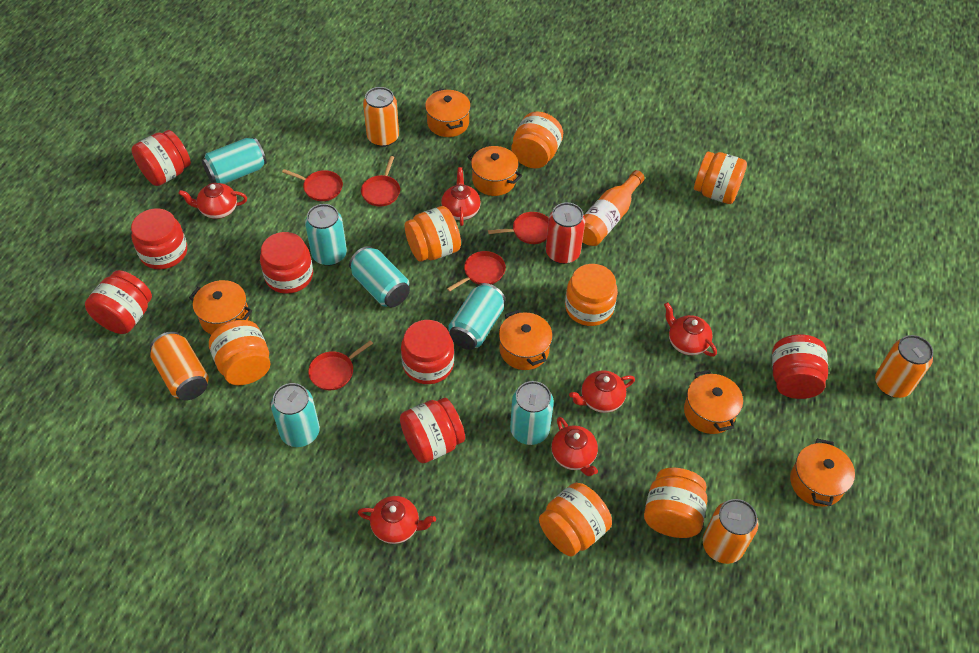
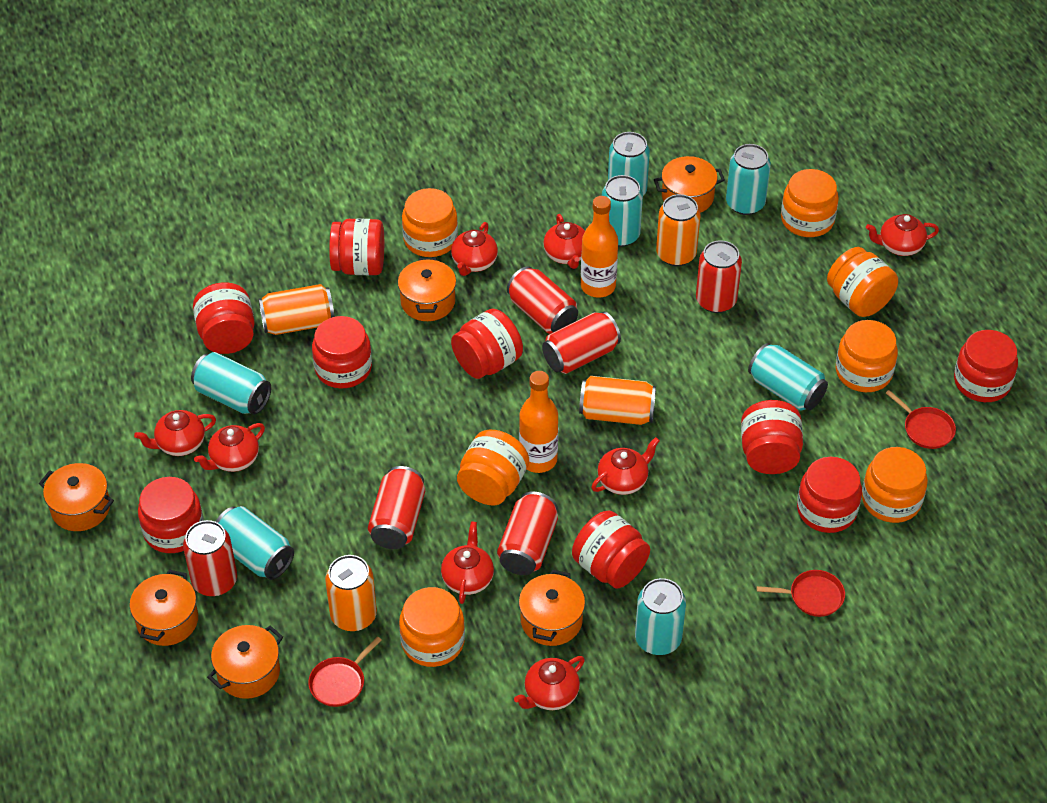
orange bottle: [582,170,645,246] = 1 -> [519,371,558,473] [581,196,618,298] = 2
red can: [546,202,585,264] = 1 -> [183,520,237,596] [368,466,425,549] [497,491,558,575] [507,266,578,334] [542,312,621,374] [696,240,742,313] = 6
red jar: [85,270,152,334] [131,208,187,269] [132,130,191,186] [260,232,313,294] [400,398,465,463] [401,320,454,384] [772,334,828,399] = 7 -> [138,477,204,553] [193,282,255,354] [312,316,372,388] [329,218,384,275] [451,309,523,379] [572,510,650,588] [741,400,803,474] [797,457,862,533] [954,330,1018,402] = 9
red pan: [282,169,343,201] [308,340,373,391] [361,156,400,206] [447,251,506,292] [488,212,549,244] = 5 -> [308,636,381,707] [757,570,845,617] [886,390,956,449] = 3
red teapot: [178,183,247,219] [358,496,436,544] [441,167,481,226] [551,417,598,476] [569,370,635,413] [664,302,717,357] = 6 -> [134,410,216,456] [194,423,265,472] [441,521,494,604] [451,222,498,276] [514,656,585,710] [543,214,585,269] [592,437,660,495] [866,214,939,256] = 8
turquoise can: [202,137,267,184] [271,383,320,447] [305,204,347,266] [349,246,410,307] [448,283,505,350] [510,381,554,445] = 6 -> [191,352,271,415] [216,506,294,580] [602,175,643,247] [608,132,650,196] [635,578,686,655] [726,144,771,215] [748,343,828,411] = 7

